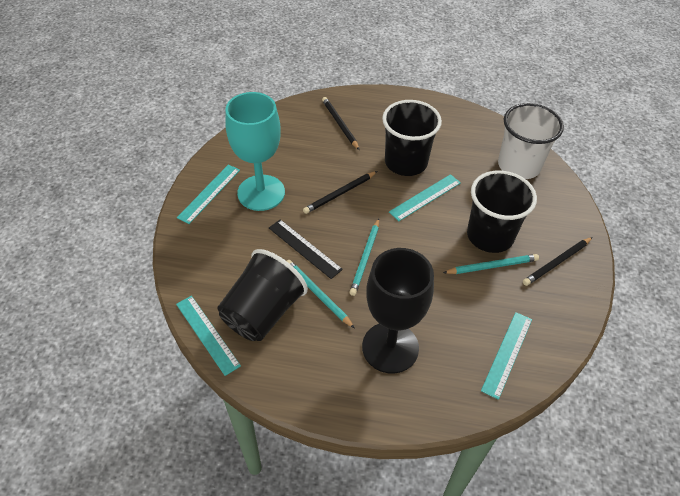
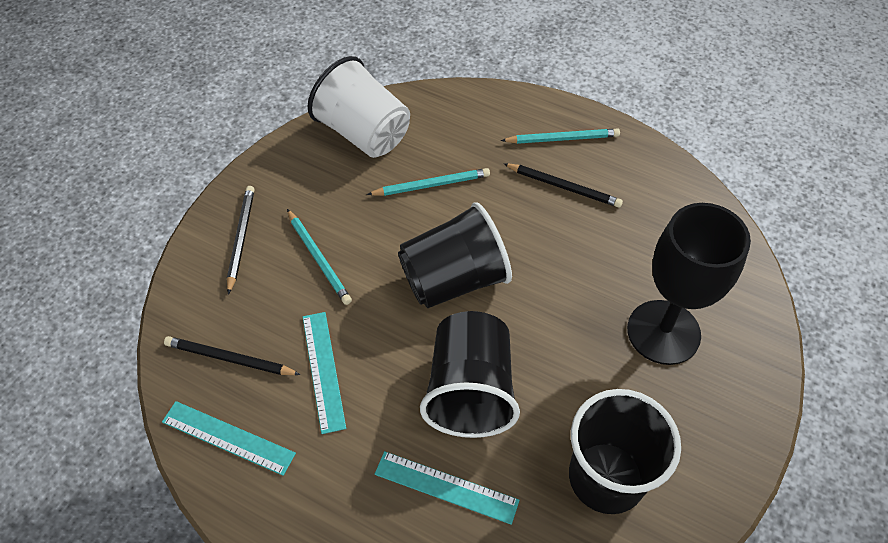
black ruler: [269,219,343,279] = 1 -> none = 0
turquoise goblet: [225,92,285,211] = 1 -> none = 0
turquoise ruler: [176,296,241,376] [177,165,240,224] [389,174,461,221] [481,312,532,400] = 4 -> [162,401,296,476] [303,312,346,434] [375,451,520,525] = 3

